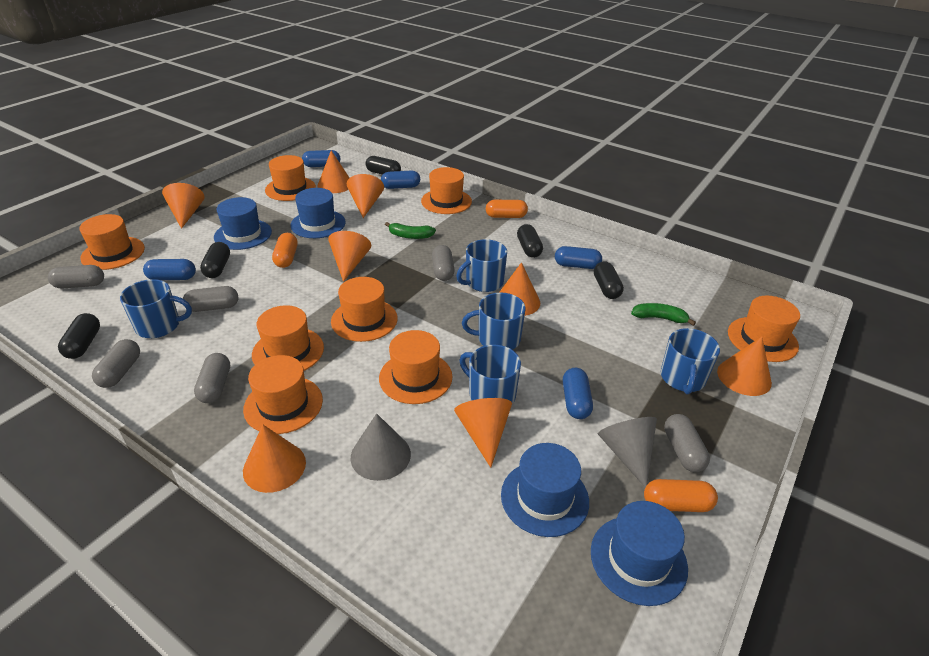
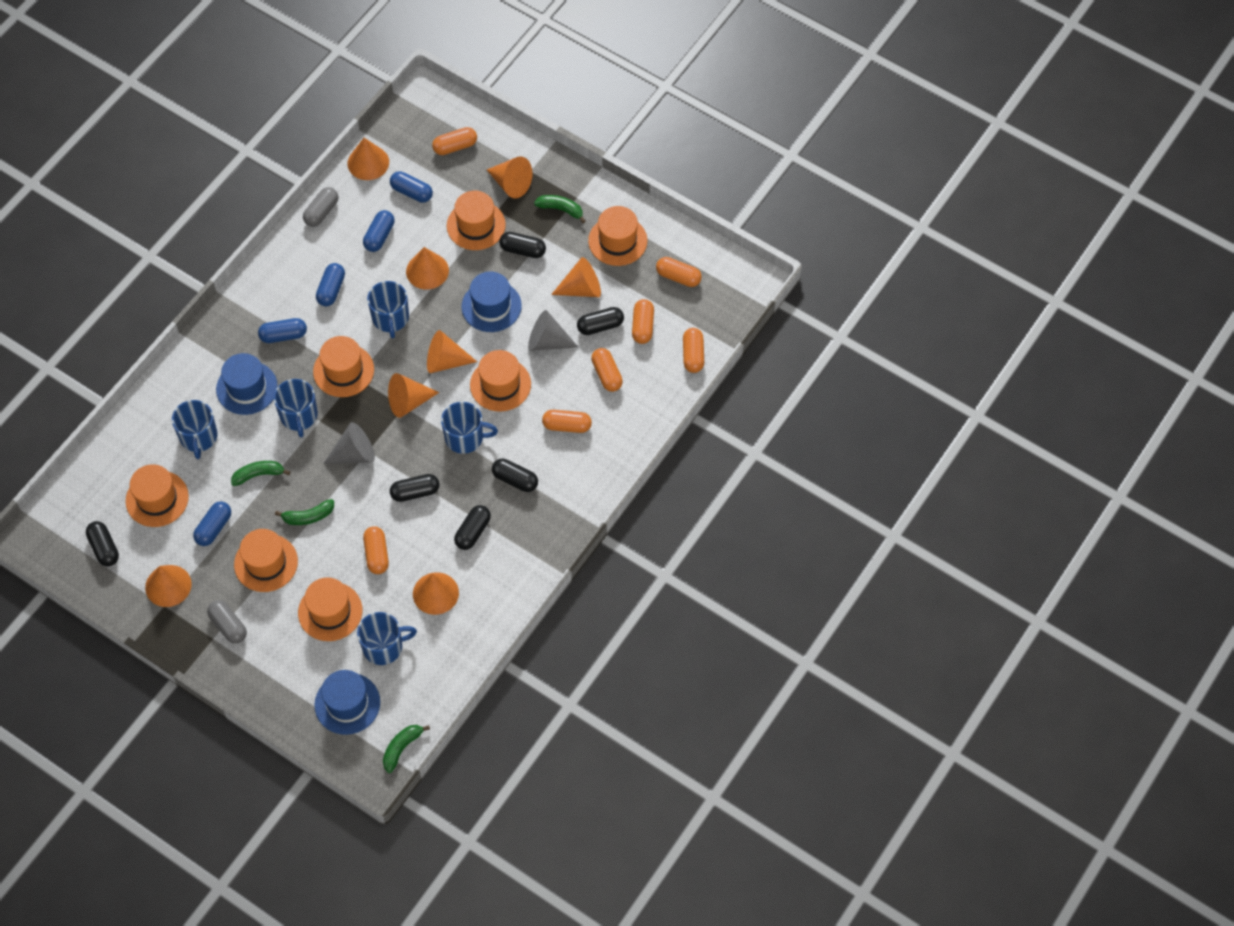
black capsule: [58,313,100,359] [200,242,230,278] [366,156,401,175] [517,224,543,258] [594,261,624,299] = 5 -> [86,521,119,566] [390,474,439,502] [454,505,491,550] [492,459,538,492] [499,232,546,258] [577,307,624,335] = 6
blue hat: [214,197,272,250] [290,188,346,238] [501,443,589,537] [591,501,688,606] = 4 -> [216,353,278,415] [314,670,380,735] [462,272,522,332] = 3
green banana: [385,222,436,239] [631,303,696,326] = 2 -> [231,461,290,486] [275,499,334,525] [383,725,430,773] [534,195,586,223] = 4
grey capsule: [48,265,104,288] [92,339,140,388] [183,286,239,312] [194,353,230,403] [432,245,455,281] [664,414,710,472] = 6 -> [207,600,247,644] [303,187,339,227] = 2
orange capsule: [272,233,298,268] [486,200,528,218] [644,479,718,512] = 3 -> [363,526,389,574] [432,127,477,155] [542,410,592,433] [591,348,623,392] [632,299,654,344] [656,257,702,287] [683,328,704,373] = 7
orange hat: [79,214,145,270] [243,355,323,434] [252,305,324,371] [265,155,316,201] [331,277,398,342] [379,330,452,404] [421,167,472,214] [728,295,800,362] = 8 -> [125,464,189,527] [234,529,298,592] [298,577,362,641] [313,336,374,397] [447,191,506,250] [470,350,531,412] [588,206,647,266] = 7

